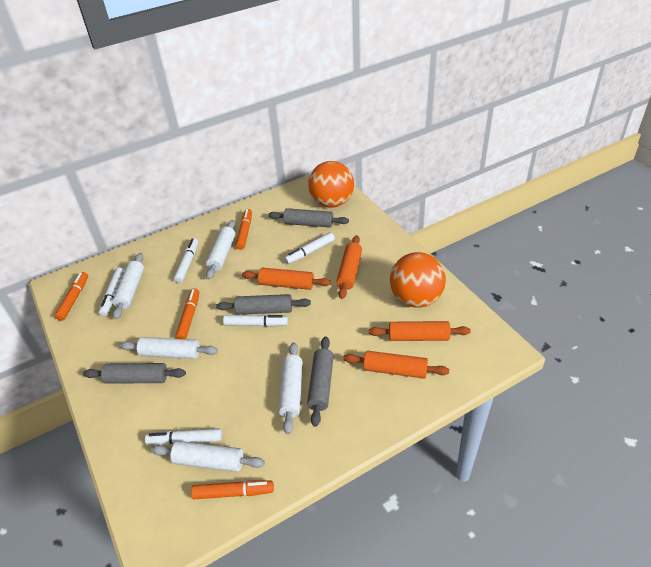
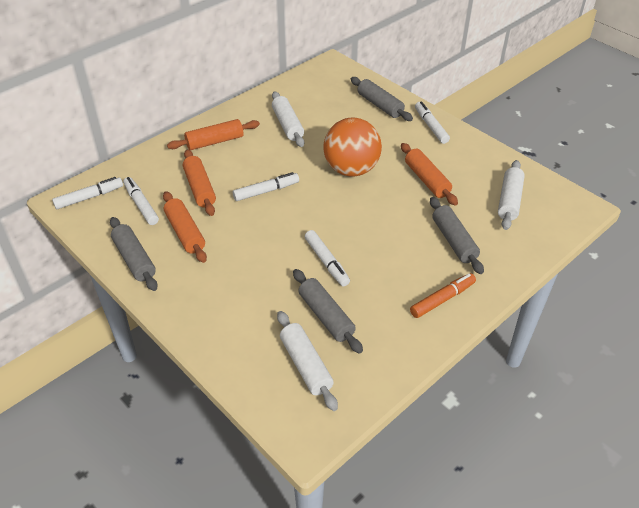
orange ball: [308,161,354,208] [390,252,446,308] = 2 -> [323,118,382,177] = 1
orange marker: [55,272,88,321] [176,288,199,339] [191,480,274,499] [236,209,252,250] = 4 -> [410,273,476,318] = 1
white rolling pin: [112,253,144,319] [120,337,218,359] [151,441,265,472] [206,220,236,279] [278,343,303,434] = 5 -> [272,91,304,147] [277,311,338,411] [498,160,525,230] = 3

